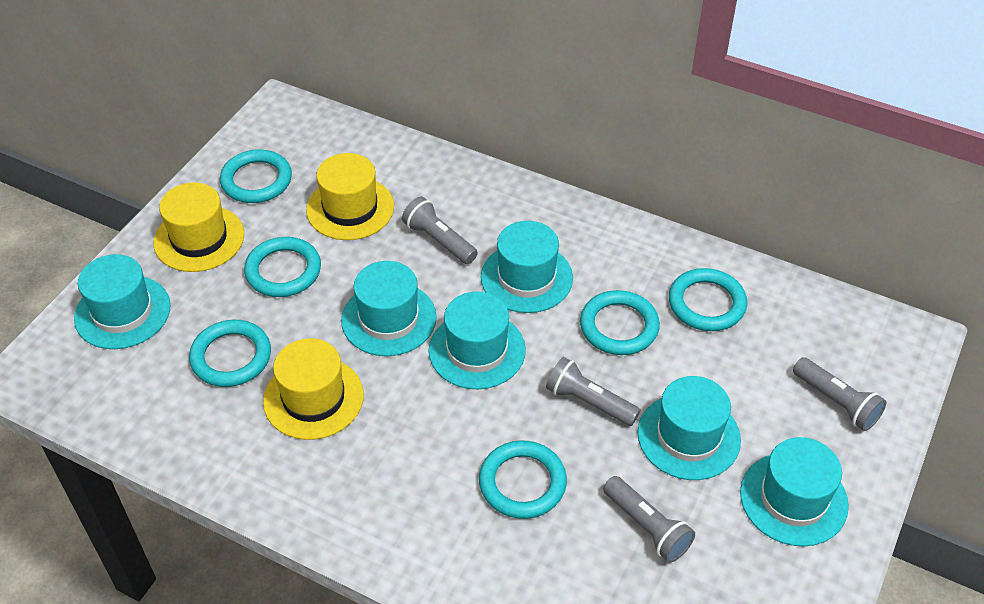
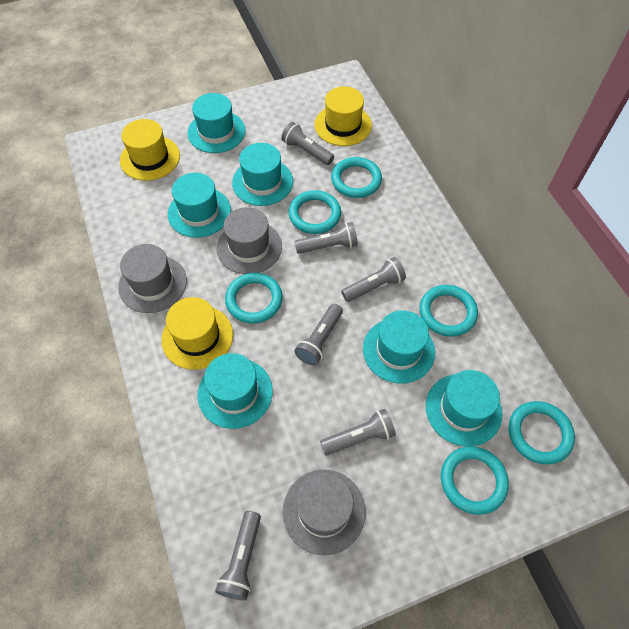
grey flashlight: [402,196,478,264] [546,357,640,426] [603,476,695,562] [793,357,887,431] = 4 -> [215,511,261,601] [281,122,334,165] [294,222,358,254] [294,304,343,365] [320,409,396,455] [341,257,406,302] = 6
grey hat: none = 0 -> [118,244,187,313] [217,207,282,274] [283,469,366,555] = 3

